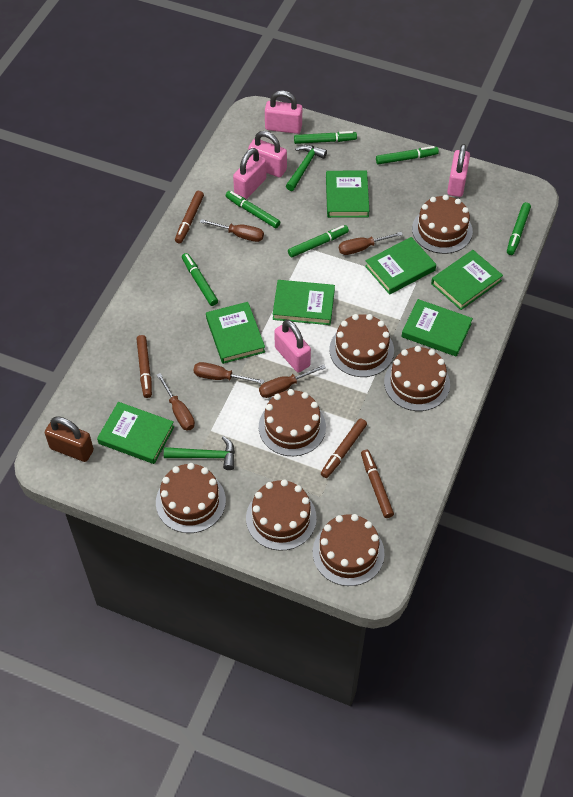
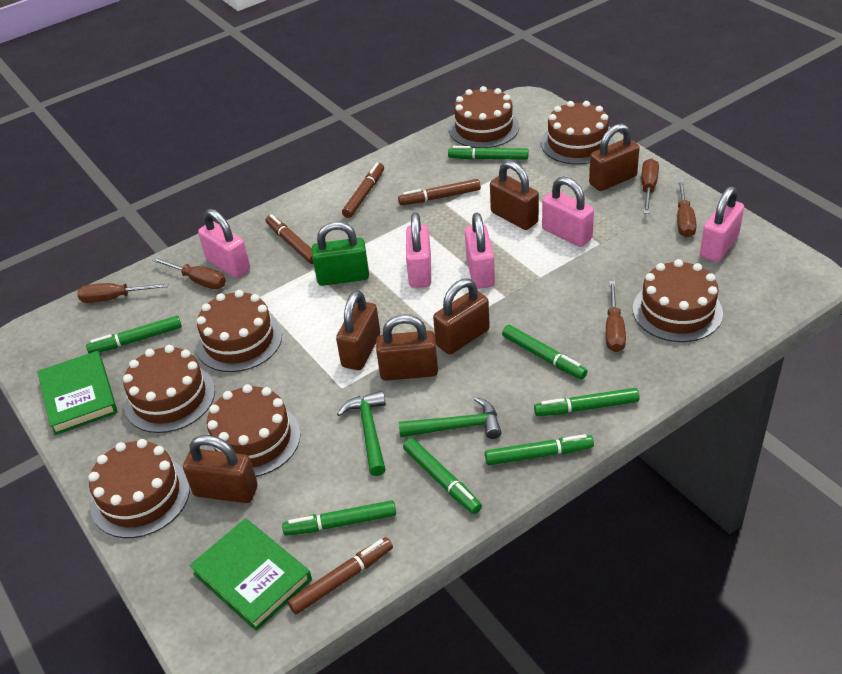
brown padlock: [45,417,94,462] = 1 -> [183,435,258,503] [336,290,380,370] [376,314,438,381] [433,279,490,355] [490,161,539,230] [589,124,640,191] = 6
green book: [97,402,174,464] [206,302,265,364] [273,280,335,325] [326,170,369,218] [365,237,436,295] [401,299,473,357] [431,250,503,310] = 7 -> [37,351,118,435] [190,518,312,631] = 2
green marker: [182,253,218,306] [226,191,280,228] [288,225,349,258] [294,131,357,144] [376,146,439,164] [507,202,531,255] = 6 -> [86,316,182,353] [282,500,396,536] [403,438,482,514] [448,146,529,160] [485,434,594,465] [502,325,588,379] [534,388,640,416] = 7
green padlock: none = 0 -> [312,222,369,286] = 1

